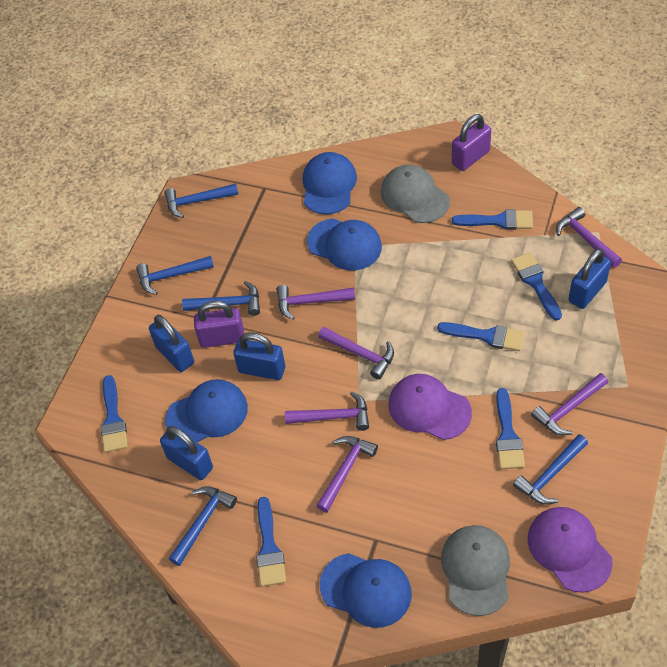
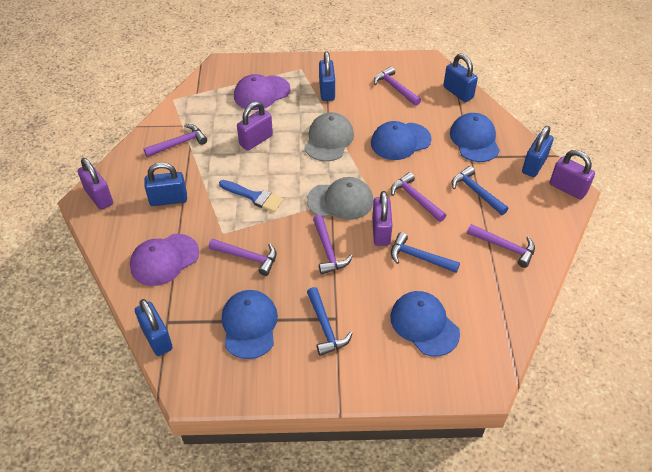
blue brush: [100,375,128,452] [256,497,286,587] [437,322,524,351] [452,209,533,230] [496,388,525,469] [511,252,562,320] = 6 -> [219,180,283,212] = 1
blue hammer: [136,256,214,295] [164,184,239,218] [169,486,237,566] [182,281,260,316] [513,434,588,505] = 5 -> [307,287,353,356] [391,232,460,273] [452,166,508,215] = 3
blue padlock: [149,315,194,372] [160,426,213,480] [233,332,285,380] [569,249,611,309] = 4 -> [135,299,173,356] [144,162,187,206] [319,51,335,101] [443,54,478,102] [522,126,554,177] = 5
purple padlock: [194,301,244,348] [452,114,491,171] = 2 -> [78,158,113,210] [237,101,273,151] [372,191,393,246] [549,150,595,200] = 4

